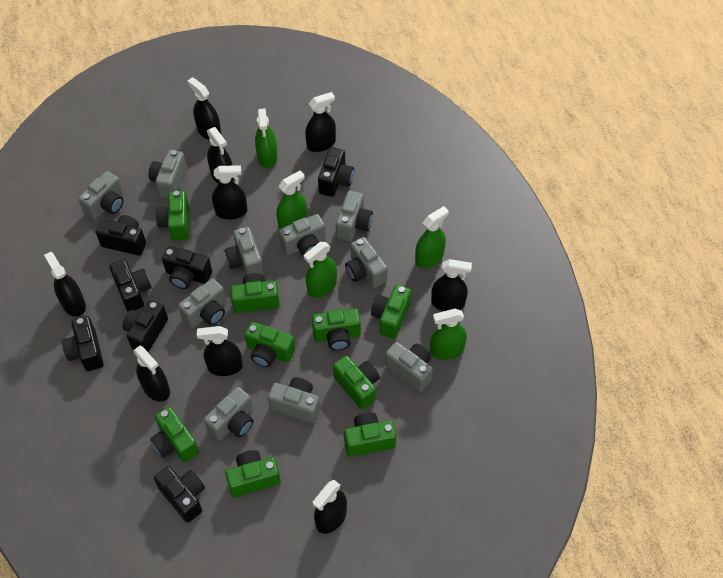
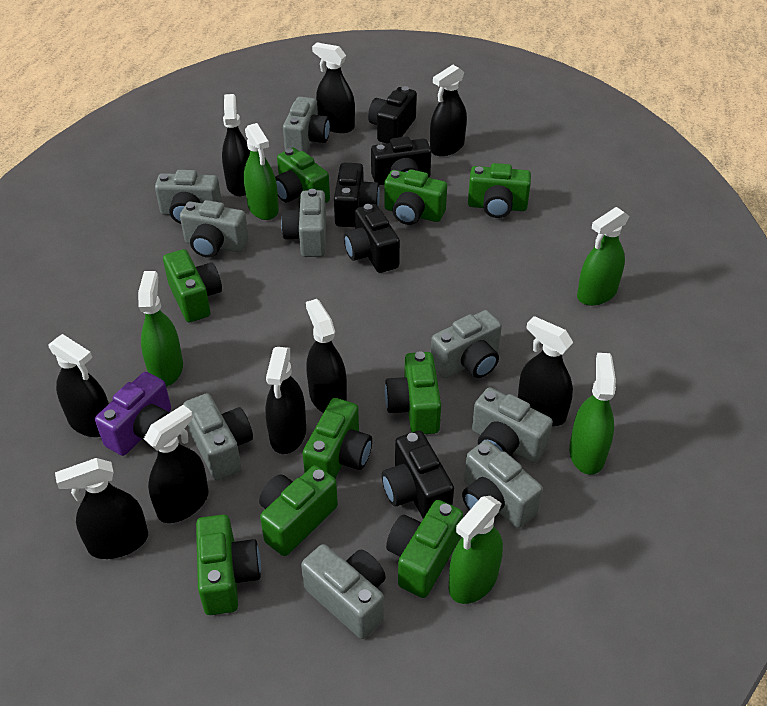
black camera: [62,316,104,371] [95,215,146,256] [109,260,152,312] [123,300,168,352] [154,466,205,523] [162,246,212,289] [318,147,354,197] = 7 -> [334,163,380,227] [344,204,400,273] [368,86,417,143] [371,136,431,185] [382,431,454,519] = 5
grey camera: [78,171,124,220] [148,150,187,198] [178,278,226,328] [204,387,254,441] [225,227,264,275] [268,377,320,423] [279,214,326,257] [336,191,373,241] [345,237,388,288] [385,342,433,392] = 10 -> [155,170,222,224] [180,200,249,258] [183,393,253,481] [281,189,326,257] [283,97,330,153] [301,544,386,639] [431,310,502,378] [462,440,543,528] [472,387,553,463] = 9
purple camera: none = 0 -> [95,372,171,456] = 1

